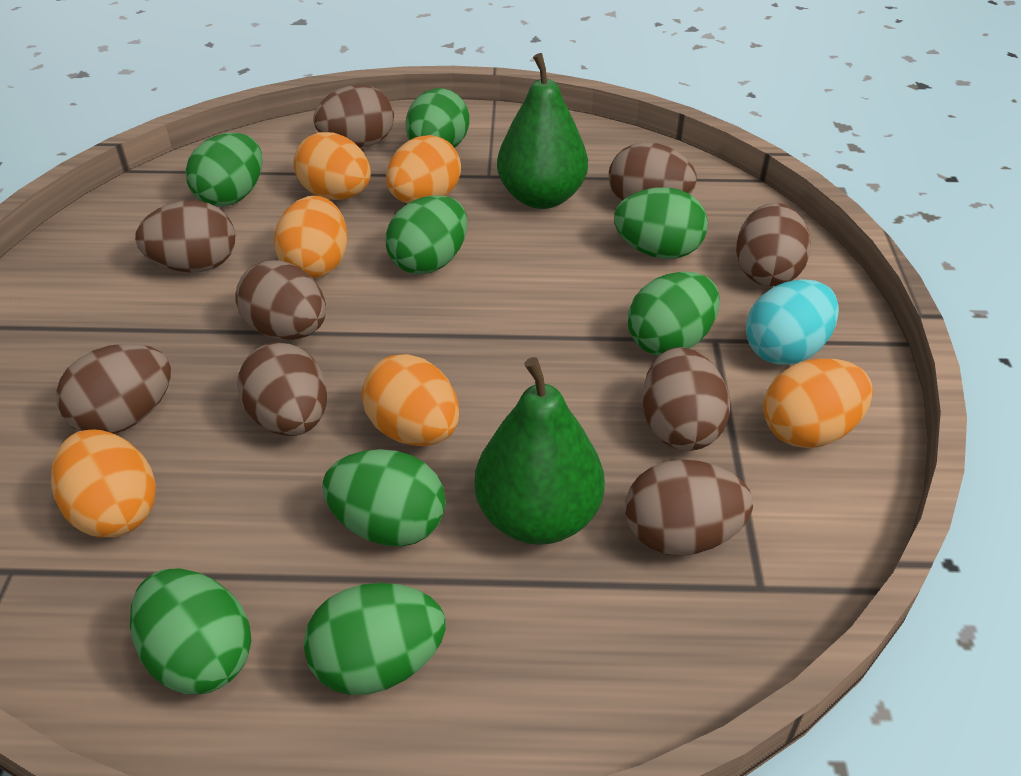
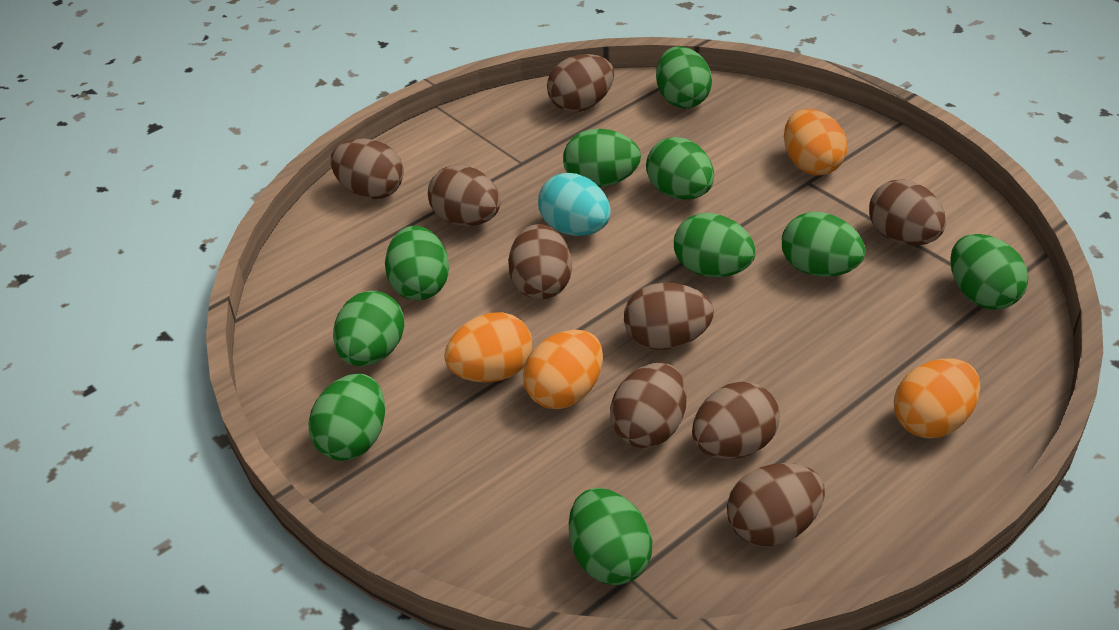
green egg: [130,568,251,694] [185,133,262,207] [304,583,446,695] [322,449,446,547] [385,195,467,275] [406,88,470,148] [614,187,708,259] [628,271,720,356] = 8 -> [308,373,385,461] [333,291,405,366] [385,226,449,300] [563,129,641,187] [569,488,652,585] [646,137,714,200] [656,46,712,109] [674,213,756,277] [782,212,866,277] [950,234,1029,310] = 10
green pear: [474,357,605,545] [497,53,588,209] = 2 -> none = 0
orange egg: [51,429,156,537] [274,196,348,279] [294,132,371,200] [361,354,459,446] [386,135,461,203] [763,359,873,448] = 6 -> [444,312,532,382] [523,330,603,409] [784,109,847,176] [894,358,980,439] = 4

